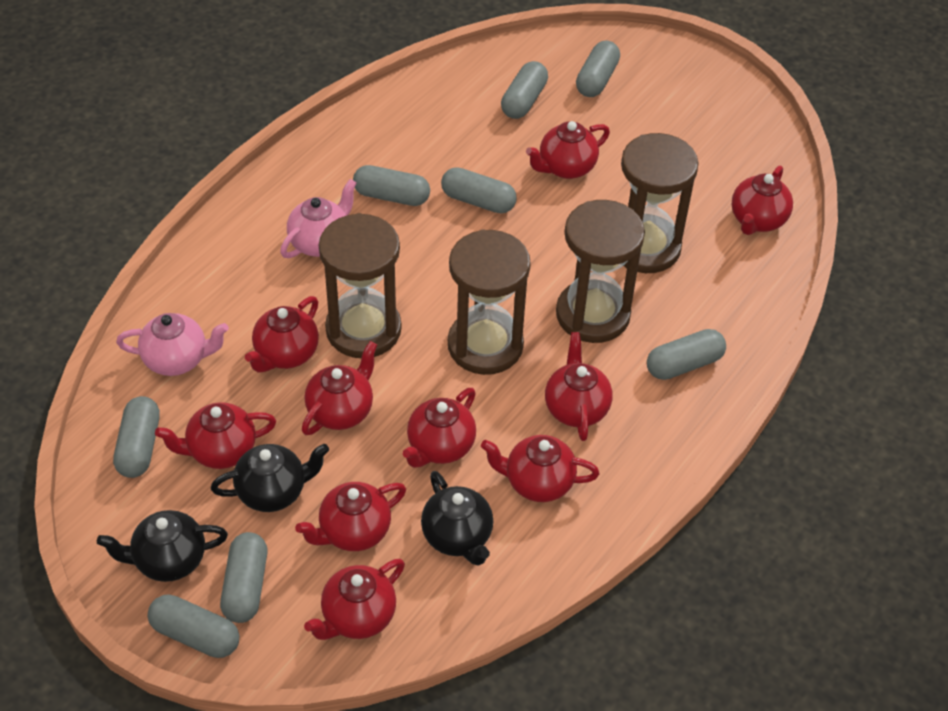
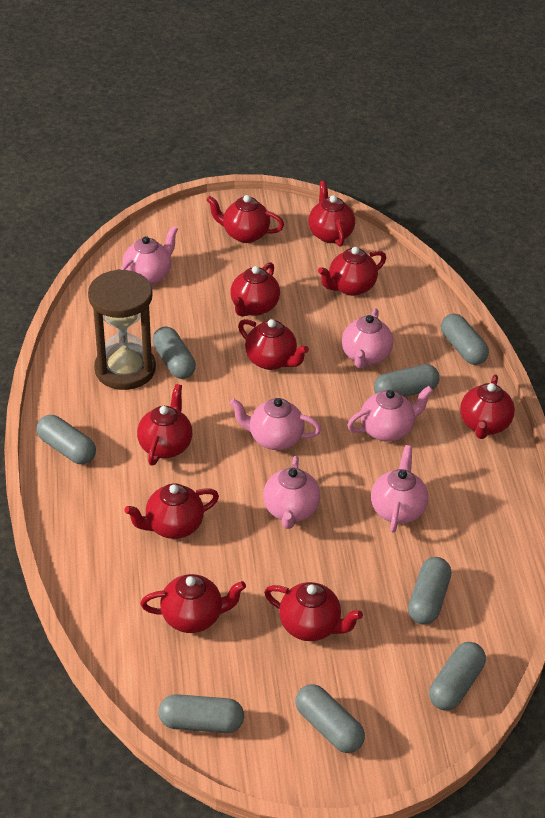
black teapot: [97,510,228,582] [211,444,329,512] [421,471,493,566] = 3 -> none = 0
brown hourglass: [319,213,402,358] [448,229,531,375] [556,200,645,343] [621,133,699,273] = 4 -> [88,269,156,390] = 1
pink teapot: [116,313,229,376] [280,179,356,258] = 2 -> [120,226,178,285] [230,398,321,450] [263,456,320,529] [342,308,393,369] [347,386,433,442] [371,445,428,533] = 6

